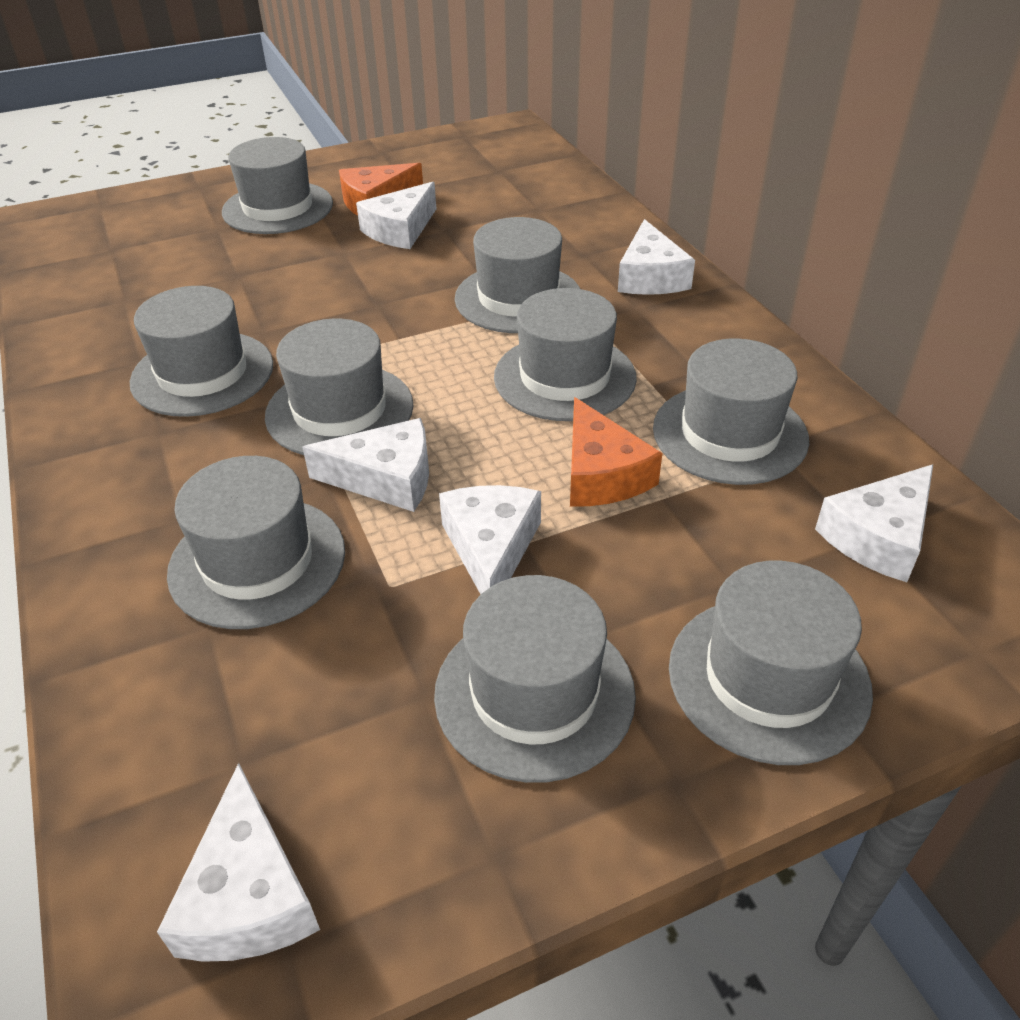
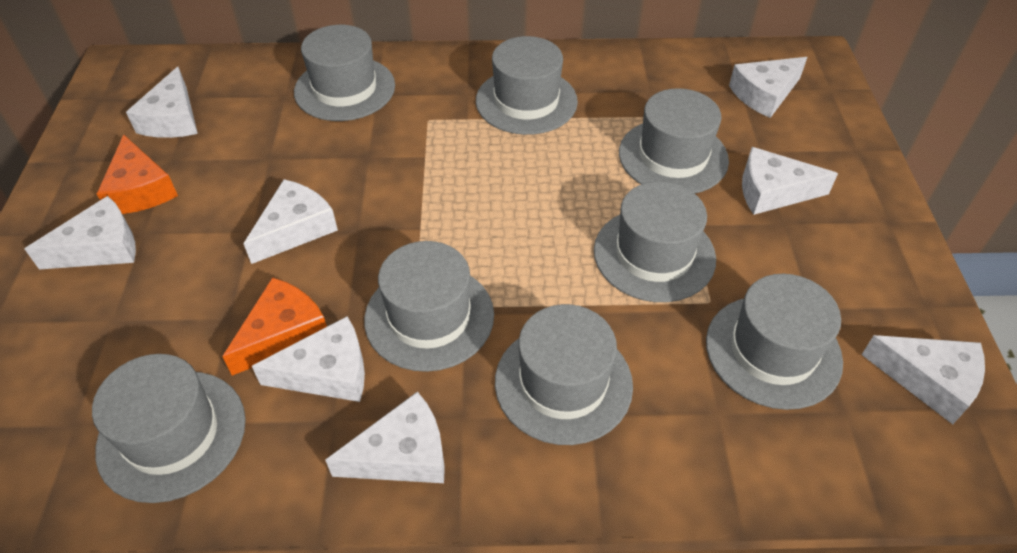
grey hat: [130,286,273,417] [167,456,345,629] [222,137,333,234] [265,319,414,455] [434,575,636,783] [455,217,580,333] [494,288,637,421] [653,338,809,485] [669,561,873,765] = 9 -> [92,354,246,503] [294,25,395,121] [364,241,494,372] [476,36,578,135] [495,304,633,445] [594,181,716,302] [619,88,729,193] [706,274,843,410] = 8
white cheese: [157,763,320,962] [302,418,429,512] [356,182,436,249] [439,485,541,594] [618,219,695,295] [815,464,933,582] = 6 -> [25,196,136,270] [126,67,198,138] [243,179,338,264] [252,316,365,402] [325,391,445,483] [729,57,807,118] [742,147,838,215] [862,335,985,424] = 8

